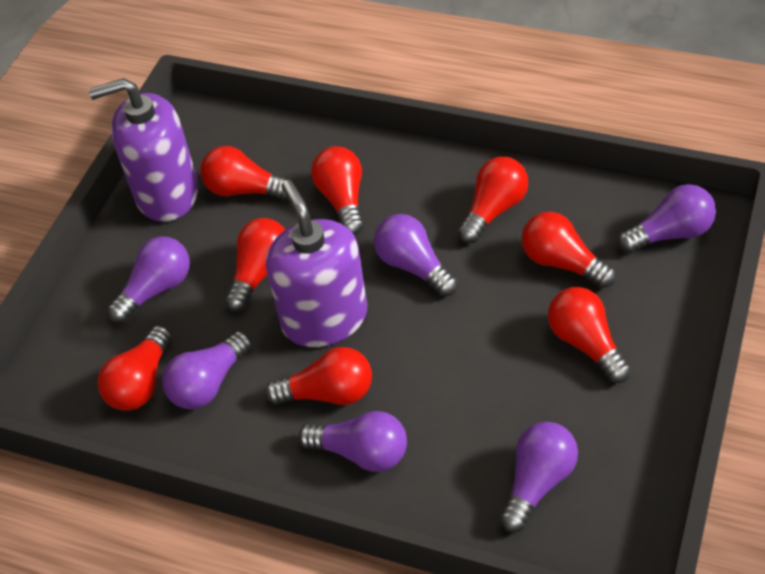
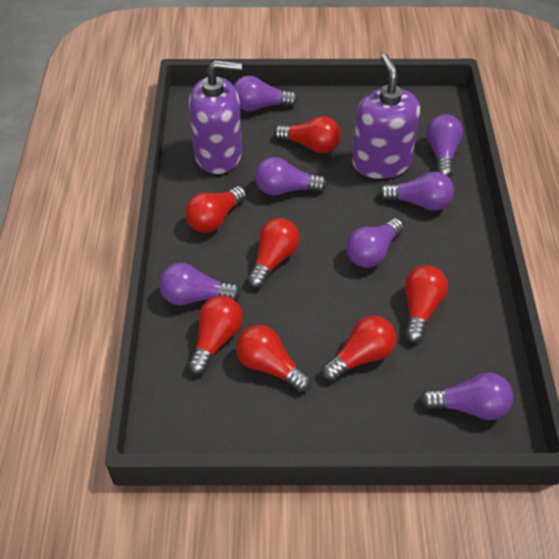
purple light bulb: [107,237,190,323] [162,331,252,409] [298,411,407,472] [374,214,457,296] [499,422,578,533] [618,184,716,253] = 6 -> [159,263,241,305] [234,75,298,111] [255,157,327,196] [346,218,404,268] [379,172,454,211] [420,373,513,420] [426,114,463,177] = 7
red light bulb: [97,325,173,411] [200,146,293,200] [224,218,285,312] [265,347,372,405] [311,146,364,235] [458,157,528,243] [522,212,616,288] [548,287,631,383] = 8 -> [185,186,246,233] [188,296,243,375] [236,325,311,392] [247,218,300,288] [274,116,341,153] [322,316,396,381] [405,265,448,343] = 7

